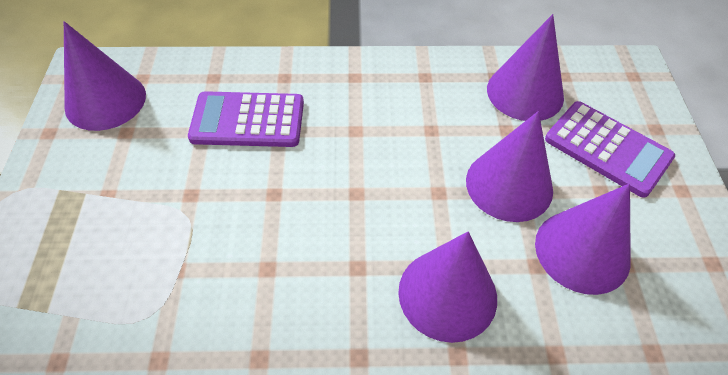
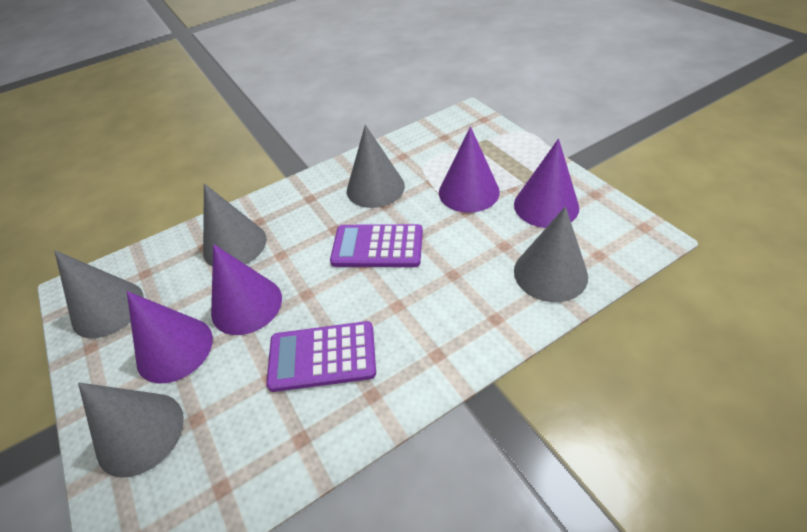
grey cone: none = 0 -> [54,250,144,338] [78,382,184,478] [203,183,267,267] [347,125,405,208] [514,206,588,302] = 5
purple cone: [64,21,146,131] [398,231,497,343] [466,111,553,222] [487,14,564,121] [535,183,631,295] = 5 -> [127,291,213,384] [211,244,282,335] [439,126,500,213] [514,139,579,228] = 4

